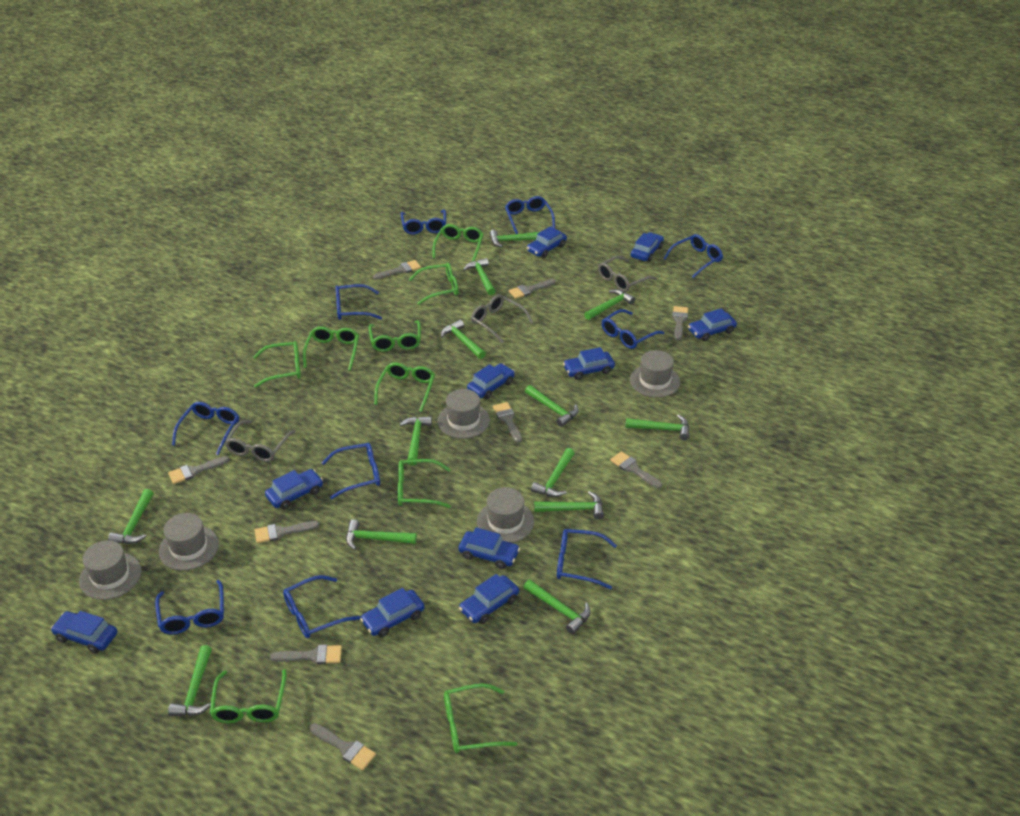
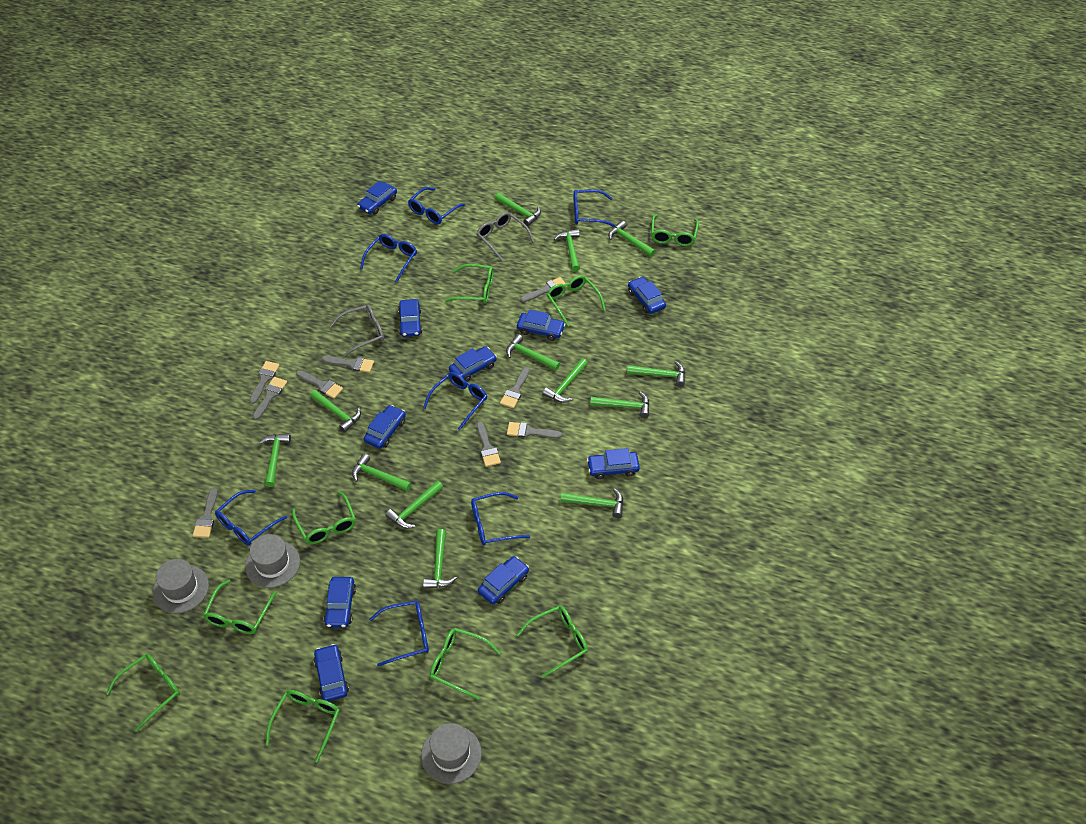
blue glasses: [155,580,224,635] [172,402,239,455] [283,575,361,638] [322,443,380,499] [336,284,382,320] [401,209,446,235] [505,196,555,234] [557,529,617,589] [602,309,664,349] [663,234,723,278] = 10 -> [215,490,287,546] [360,234,417,282] [369,601,429,667] [408,187,465,224] [423,372,487,430] [471,492,530,545] [574,189,615,227] = 7
grey glasses: [225,420,296,462] [471,294,533,344] [598,256,657,292] = 3 -> [330,305,384,357] [477,212,534,261] = 2
grey hat: [79,540,141,600] [159,513,219,571] [437,389,490,439] [477,487,534,543] [630,350,680,397] = 5 -> [153,559,209,613] [245,534,300,588] [421,723,482,784] = 3

